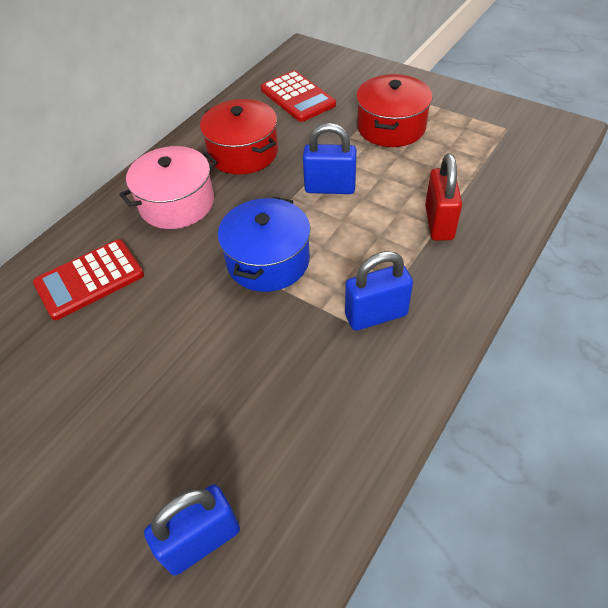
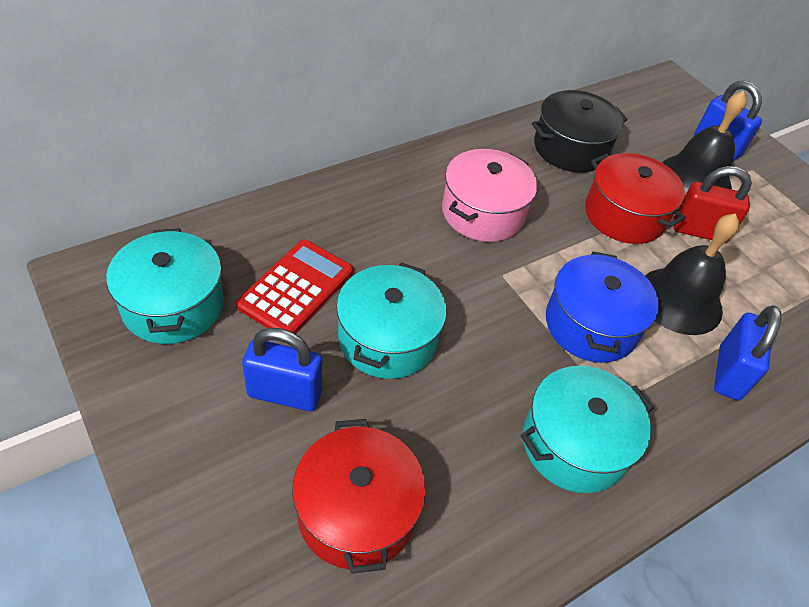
black bell: none = 0 -> [645,213,740,335] [662,91,747,195] = 2
black pot: none = 0 -> [532,90,628,172] = 1
red calculator: [33,239,144,320] [261,70,336,122] = 2 -> [236,240,353,334] = 1
turquoise pot: none = 0 -> [106,228,224,344] [336,262,447,379] [520,366,653,493] = 3

